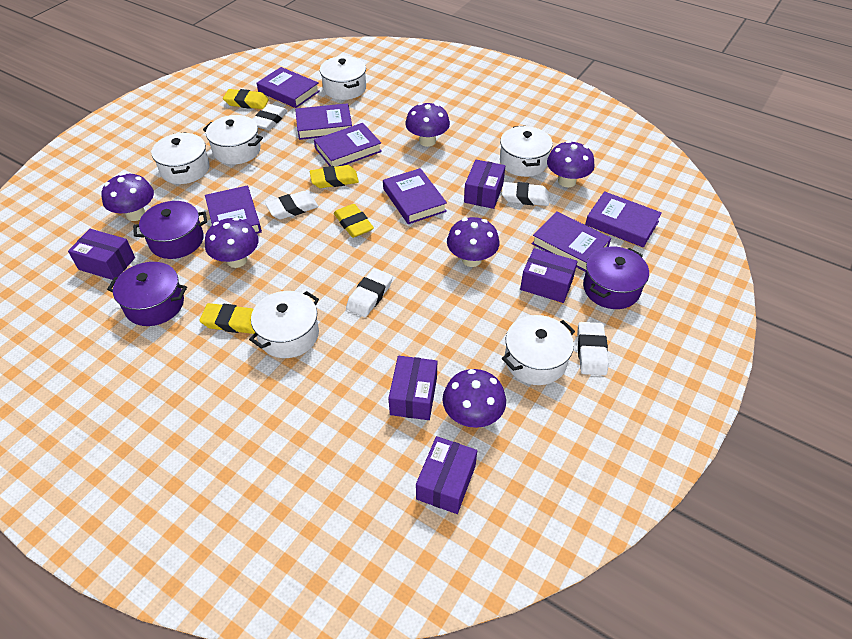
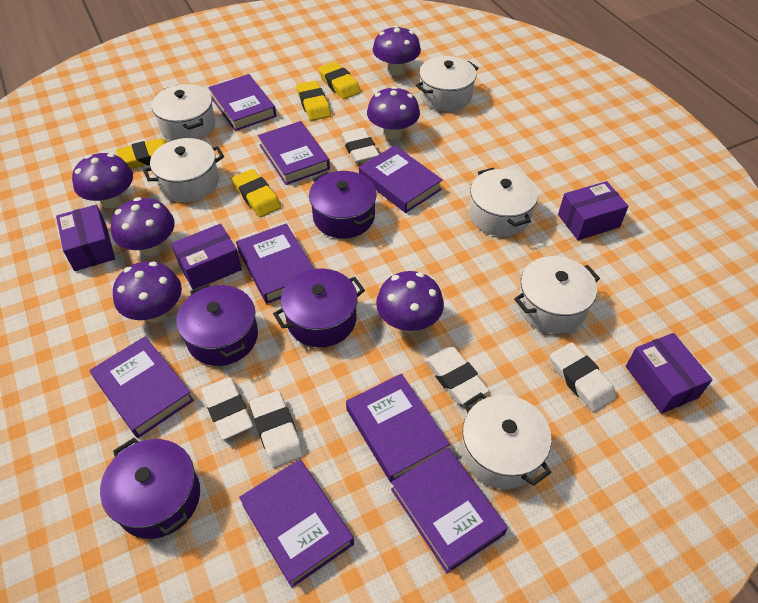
purple book: [205,186,262,234] [257,67,320,108] [295,103,352,140] [314,123,382,167] [383,168,447,224] [532,211,611,272] [585,191,662,247] = 7 -> [90,336,194,438] [208,74,276,131] [236,223,314,304] [239,459,354,588] [258,121,330,185] [346,374,450,483] [359,145,443,213] [391,448,508,574] = 8
purple box: [68,229,135,280] [389,356,437,420] [416,436,477,514] [464,160,505,209] [520,248,577,303] = 5 -> [56,205,115,271] [171,224,242,290] [558,181,629,240] [626,333,713,414] = 4
purple pot: [107,262,187,326] [133,201,207,259] [583,247,649,309] = 3 -> [100,438,200,539] [176,284,258,366] [273,269,365,347] [309,171,377,239] = 4

